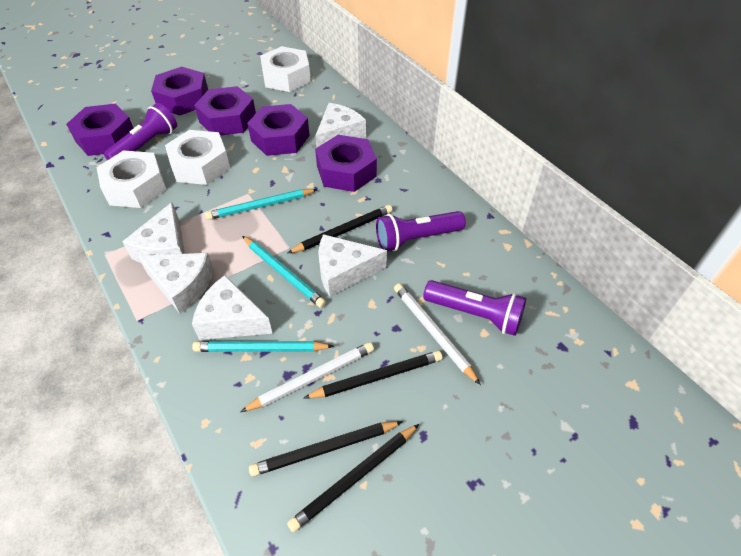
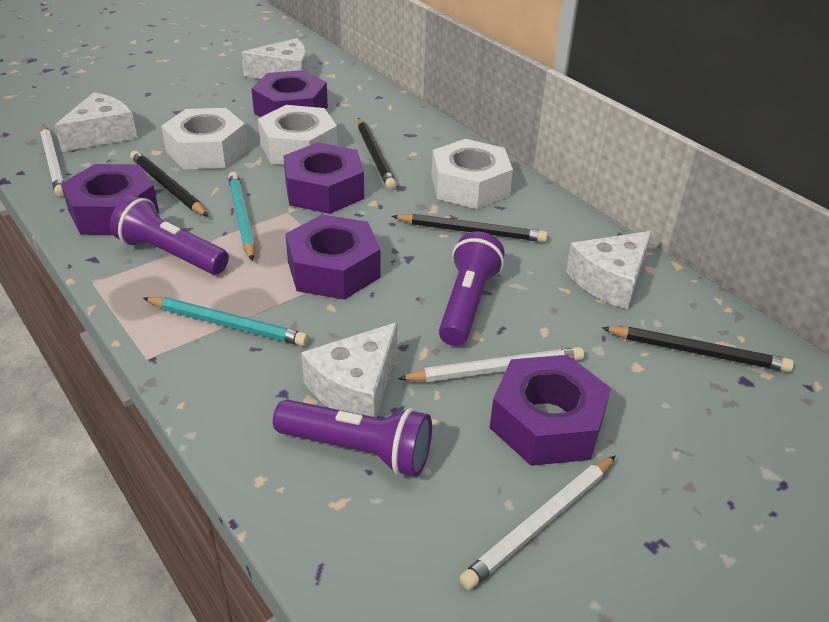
turquoise pencil: [192,341,334,352] [205,189,318,220] [242,236,326,308] = 3 -> [143,297,308,346] [228,172,255,261] = 2
white cheese: [122,202,185,263] [138,253,214,314] [192,275,273,340] [315,103,366,147] [318,234,387,297] = 5 -> [54,92,137,152] [241,38,307,79] [301,322,398,417] [566,231,652,310] = 4
white pencil: [240,342,374,412] [394,283,481,385] = 2 -> [40,125,64,196] [398,347,584,382] [459,456,616,590] = 3

